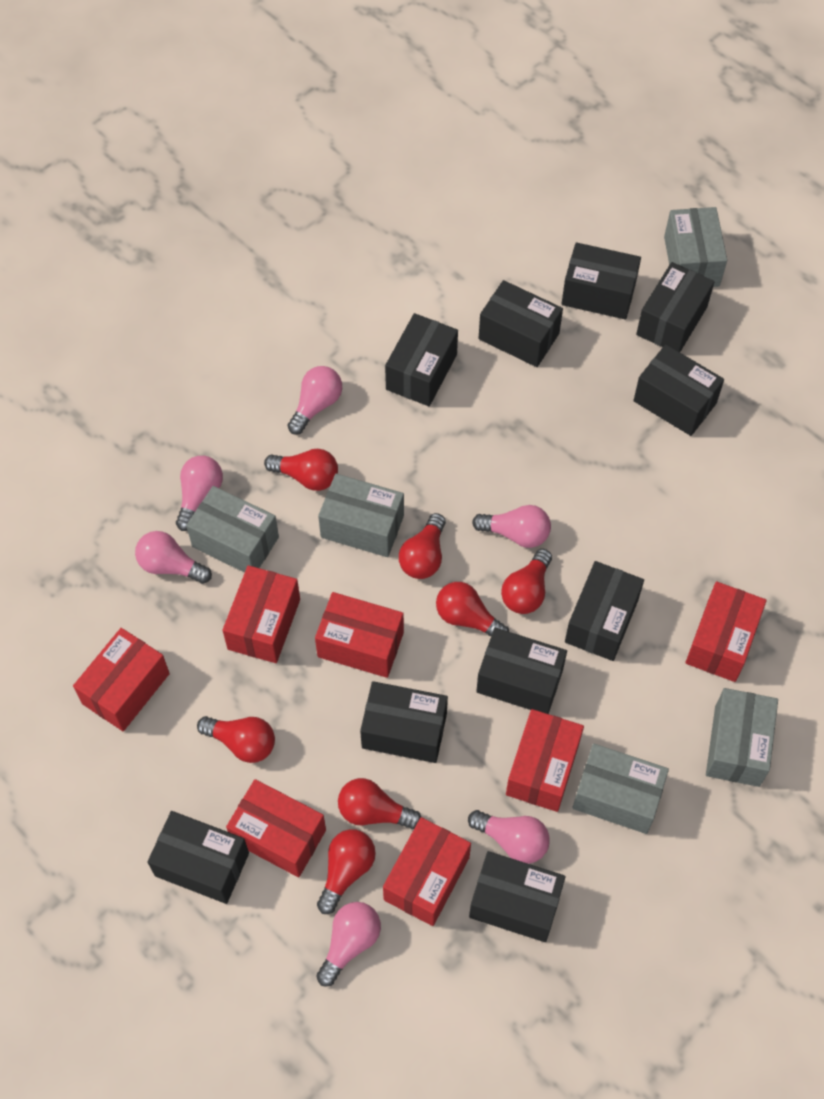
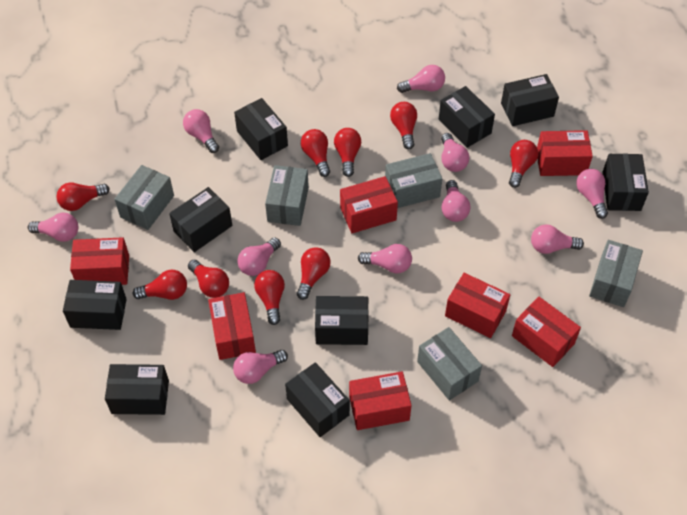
black box: [147,811,249,904] [360,681,448,763] [385,313,458,406] [469,851,566,942] [476,628,567,714] [478,280,563,367] [561,242,641,320] [565,561,644,661] [633,344,724,436] [636,262,714,352] = 10 -> [63,280,127,330] [105,364,169,415] [169,187,232,252] [234,98,288,160] [285,362,350,437] [315,296,369,345] [439,86,495,148] [501,74,559,126] [602,154,649,211] = 9
pink light bulb: [135,531,212,584] [176,456,223,531] [287,366,342,435] [316,902,381,987] [468,810,550,864] [472,505,551,548] = 6 -> [28,213,79,242] [183,109,219,153] [233,350,288,384] [237,237,281,276] [358,244,412,273] [397,65,445,93] [441,133,469,172] [441,180,471,222] [531,224,584,254] [576,169,608,219] = 10
red light bulb: [197,716,275,763] [264,449,338,491] [317,829,376,914] [338,778,421,829] [399,513,446,579] [436,582,509,636] [501,549,552,614] = 7 -> [56,183,109,211] [133,270,187,300] [188,260,229,298] [254,270,285,325] [297,247,331,300] [301,129,330,177] [334,128,361,177] [390,102,417,149] [509,140,538,188] = 9

